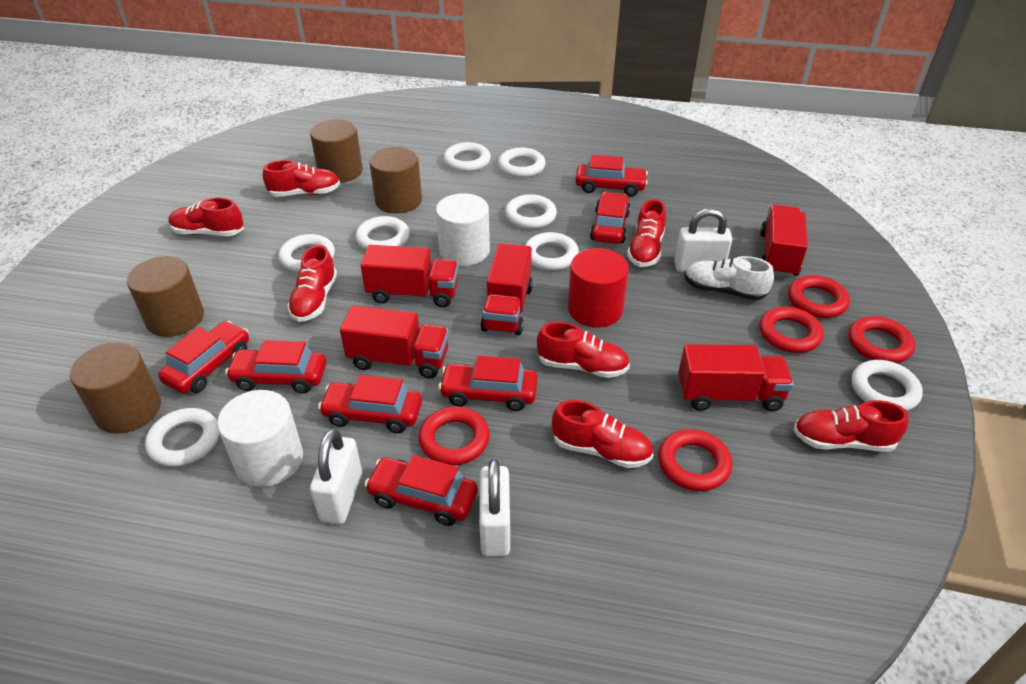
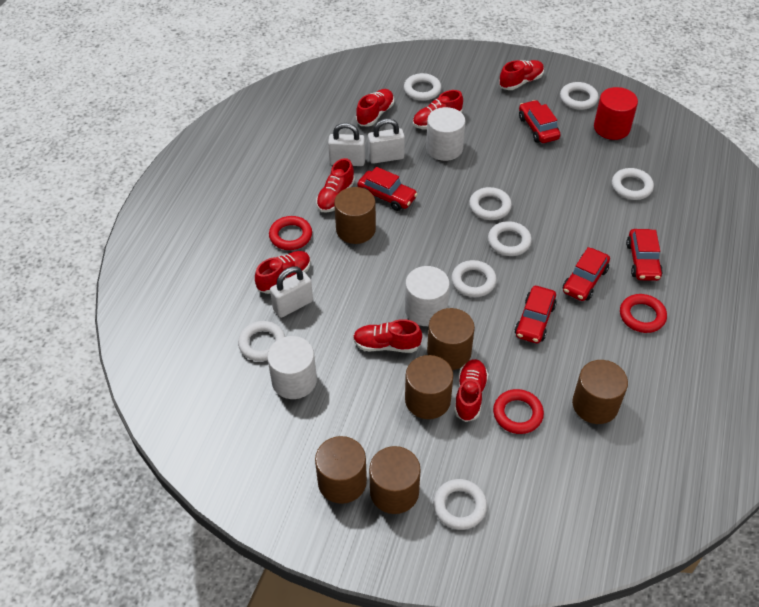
brown cylinder: [70,342,161,434] [127,256,204,337] [310,119,363,183] [369,147,422,214] = 4 -> [315,436,367,504] [334,187,376,244] [369,446,421,514] [405,355,453,419] [427,308,475,370] [572,360,628,424] = 6
red car: [158,321,249,394] [225,340,326,393] [318,375,422,433] [364,455,478,526] [438,355,538,411] [575,155,648,197] [590,192,631,244] = 7 -> [357,167,418,211] [515,286,557,343] [519,100,561,143] [563,247,610,301] [626,229,663,281] = 5
red ring: [419,406,490,465] [658,429,732,491] [759,307,823,353] [788,275,850,318] [848,316,915,363] = 5 -> [269,216,312,250] [493,389,544,434] [620,294,667,333] = 3
red truck: [340,305,449,378] [361,245,459,308] [480,243,533,335] [678,344,794,411] [760,204,808,277] = 5 -> none = 0
white cylinder: [217,390,303,487] [436,193,490,266] = 2 -> [267,336,317,399] [405,266,450,326] [426,107,465,161] = 3
white shoe: [684,256,774,300] = 1 -> none = 0

